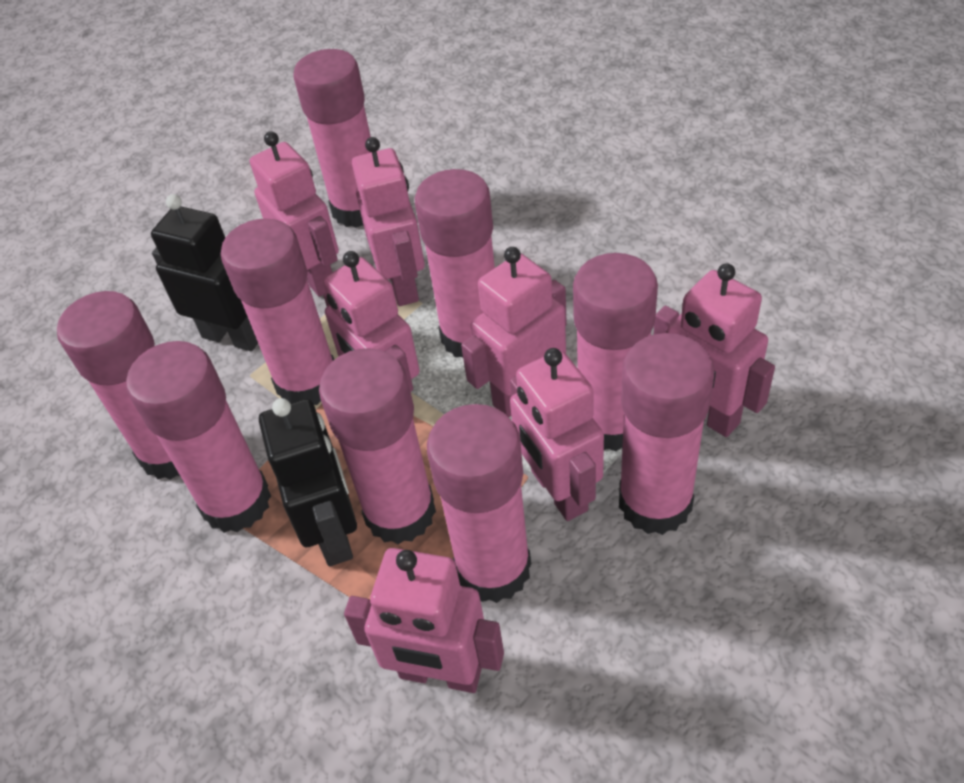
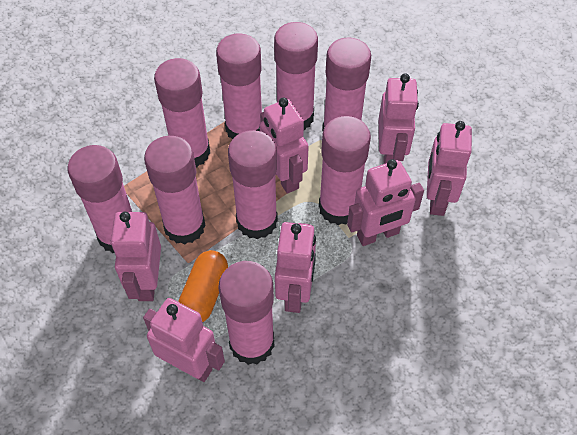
black robot: [151,194,258,351] [259,398,357,566] = 2 -> none = 0
orange capsule: none = 0 -> [178,250,228,322] = 1

